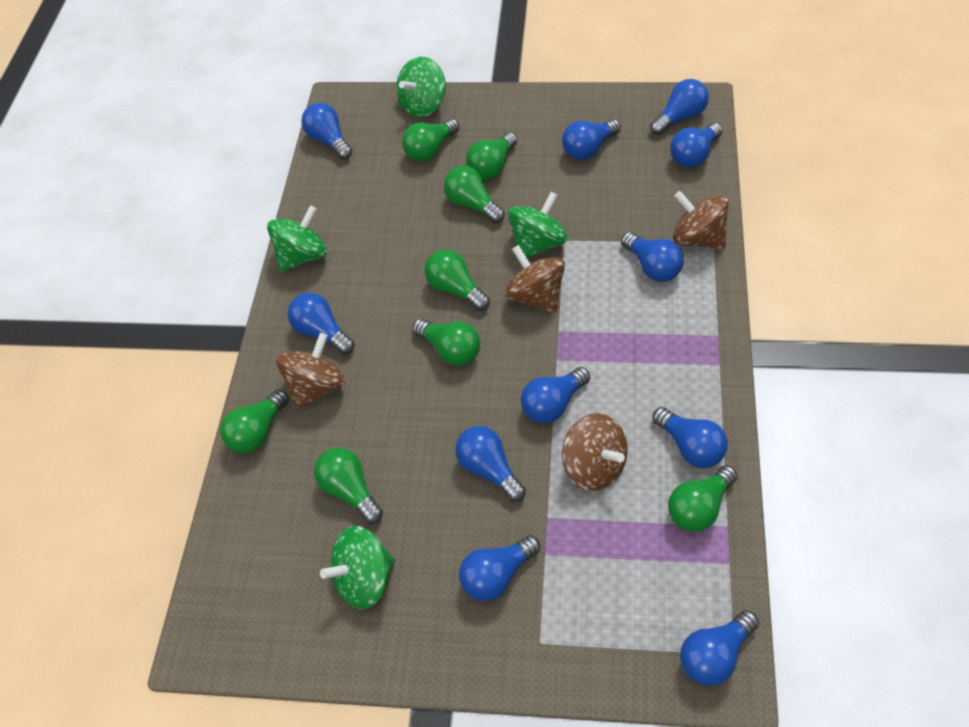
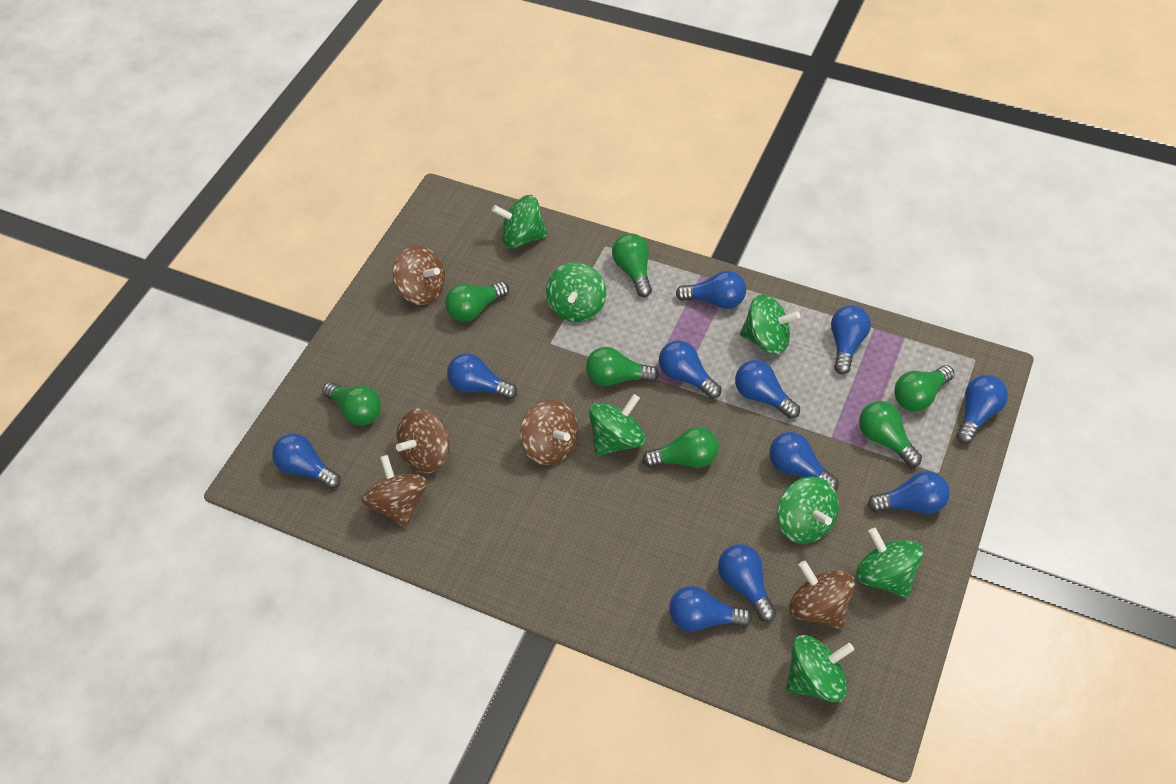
brown spinning top: [276,333,345,409] [505,245,565,313] [562,413,628,491] [673,191,729,250] = 4 -> [362,455,427,528] [393,245,445,305] [396,409,450,473] [520,400,578,465] [789,561,855,629] = 5
green light bulb: [220,389,289,453] [314,447,383,524] [402,119,459,161] [412,319,480,365] [425,249,490,311] [444,166,505,223] [466,132,517,179] [668,465,738,532] = 8 -> [322,382,381,425] [445,281,509,322] [586,347,659,386] [612,233,652,297] [642,426,719,468] [859,401,922,467] [894,365,954,411] = 7
green spinning top: [267,205,327,272] [320,526,395,609] [396,57,446,117] [508,192,568,258] = 4 -> [492,195,548,249] [546,262,606,322] [589,394,645,456] [740,294,800,355] [777,476,839,544] [786,635,854,702] [856,528,923,598] = 7

